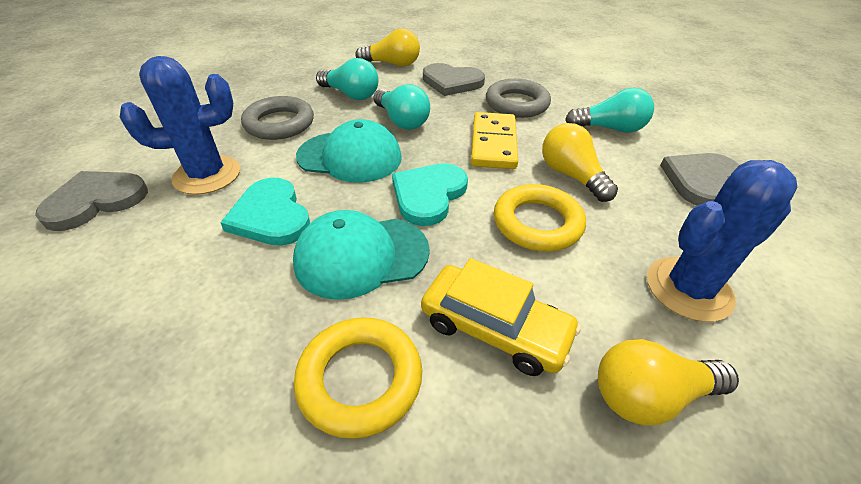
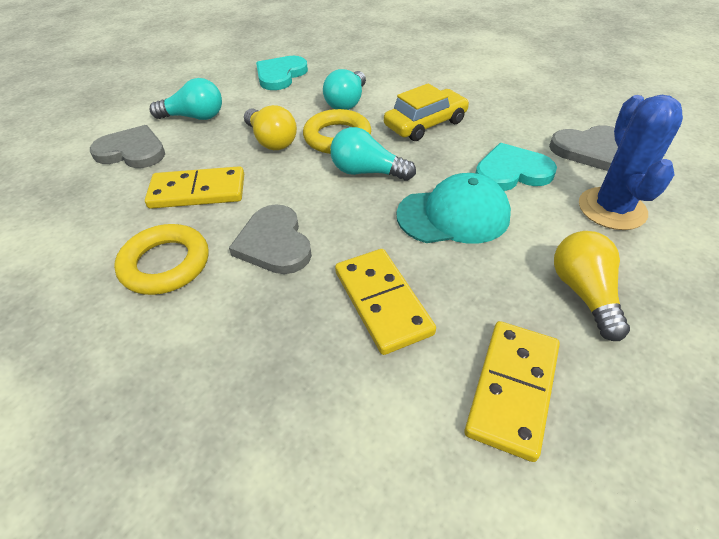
blue cactus: [120,56,240,195] [647,160,797,322] = 2 -> [579,95,683,230] = 1
grey ring: [241,96,314,140] [486,79,551,118] = 2 -> none = 0
turquoise cap: [293,210,430,300] [296,119,402,183] = 2 -> [396,173,511,244] = 1
yellow domino: [471,112,518,169] = 1 -> [145,166,244,209] [335,249,436,355] [464,321,560,462] = 3
yellow light bulb: [355,28,420,67] [542,123,618,202] [598,339,739,426] = 3 -> [244,105,297,150] [554,231,630,341] = 2

